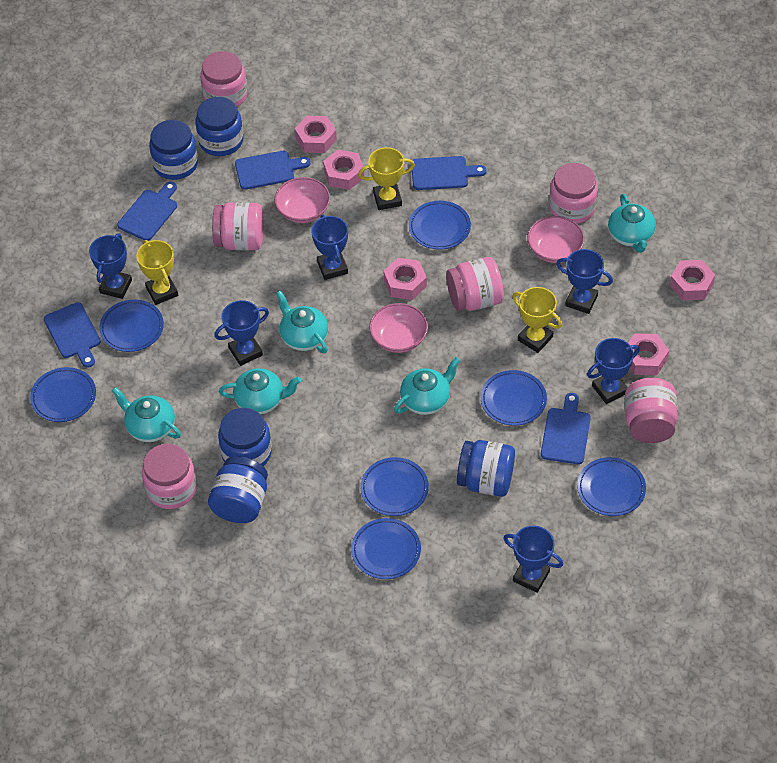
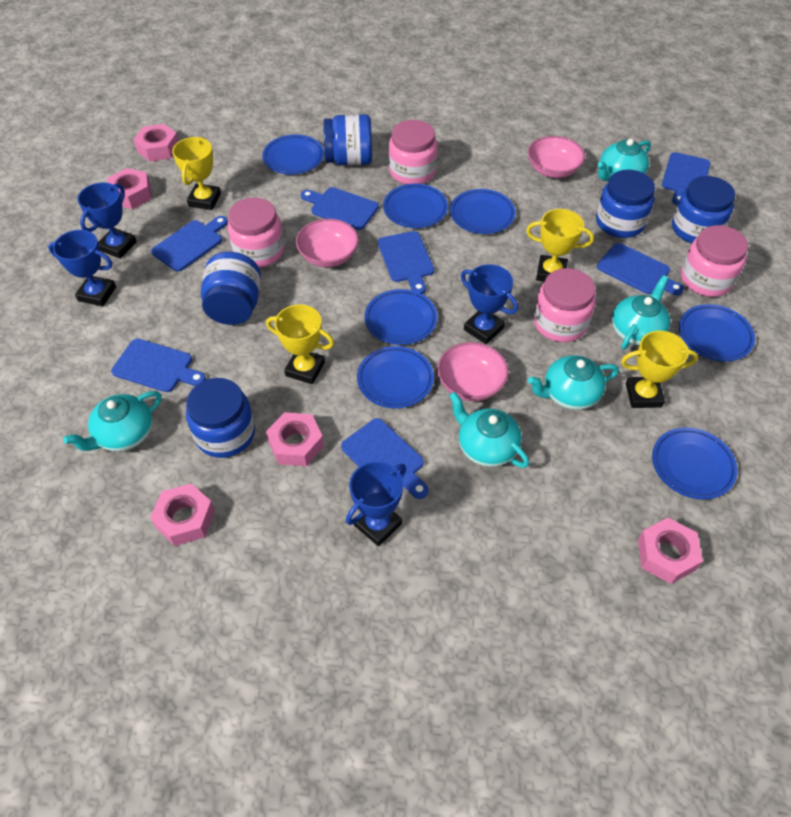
blue cutting board: [44,302,101,368] [117,182,177,241] [235,151,311,190] [412,156,487,190] [541,393,591,464] = 5 -> [111,339,206,392] [151,216,228,272] [301,187,379,230] [341,418,429,499] [378,231,434,294] [597,243,684,295] [662,152,711,205] = 7
blue trophy: [89,233,132,299] [214,300,269,366] [311,215,348,280] [503,526,563,593] [556,249,613,314] [587,338,639,404] = 6 -> [48,230,116,307] [77,183,137,259] [346,461,406,546] [461,264,518,344] = 4
pink jar: [142,444,197,509] [200,51,247,107] [212,202,263,251] [446,257,504,311] [549,163,598,224] [625,378,678,443] = 6 -> [227,197,284,267] [389,120,437,184] [534,268,596,342] [681,225,748,297] = 4
yellow trophy: [136,240,178,305] [358,147,415,210] [512,287,562,353] = 3 -> [172,137,221,210] [266,305,334,384] [526,209,594,282] [621,331,698,408] = 4

